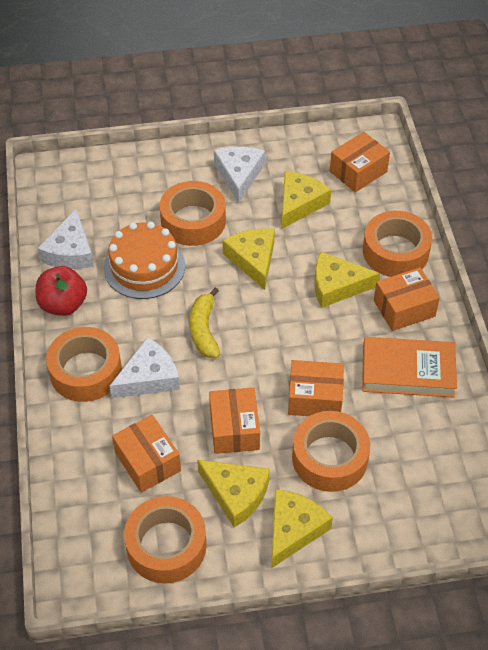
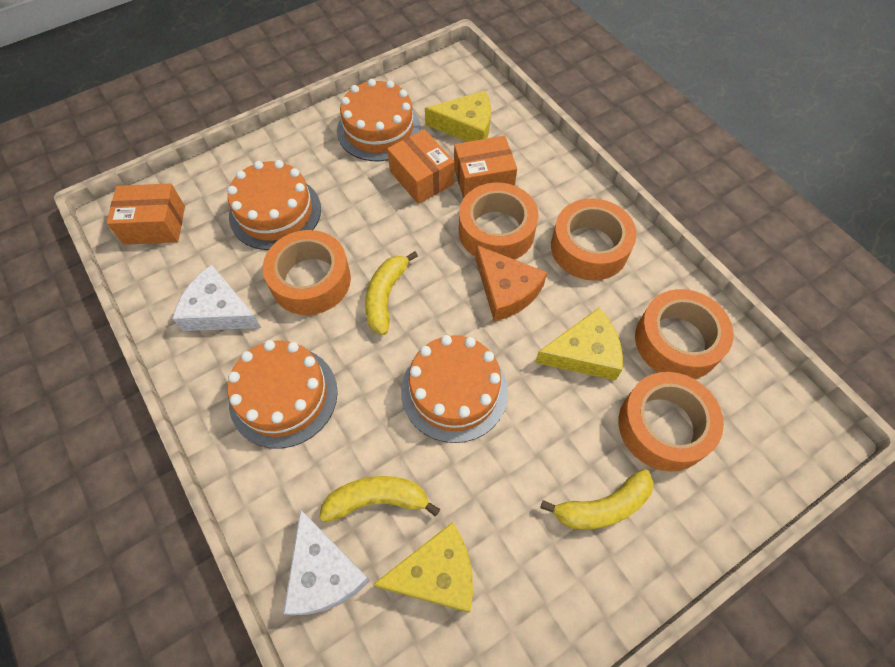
orange book: [362,337,457,398] = 1 -> none = 0
orange box: [112,415,181,493] [209,388,260,454] [288,360,344,416] [330,132,390,192] [374,267,440,331] = 5 -> [107,183,185,245] [387,129,455,204] [454,136,517,199] = 3
orange cake: [104,221,185,299] = 1 -> [227,160,321,250] [227,340,338,449] [337,79,421,161] [401,335,508,443] = 4
orange cheese: none = 0 -> [475,245,547,322] = 1
red apple: [36,266,87,316] = 1 -> none = 0
white cheese: [37,209,94,269] [110,337,180,398] [214,147,265,203] = 3 -> [172,265,261,331] [283,509,371,615] = 2
yellow banana: [190,287,220,358] = 1 -> [319,476,440,522] [365,251,418,335] [540,469,654,530] = 3
yellow cheese: [197,460,270,528] [222,228,275,290] [271,489,333,569] [282,171,331,229] [314,252,380,308] = 5 -> [373,522,473,613] [425,90,491,142] [535,308,623,381] = 3

